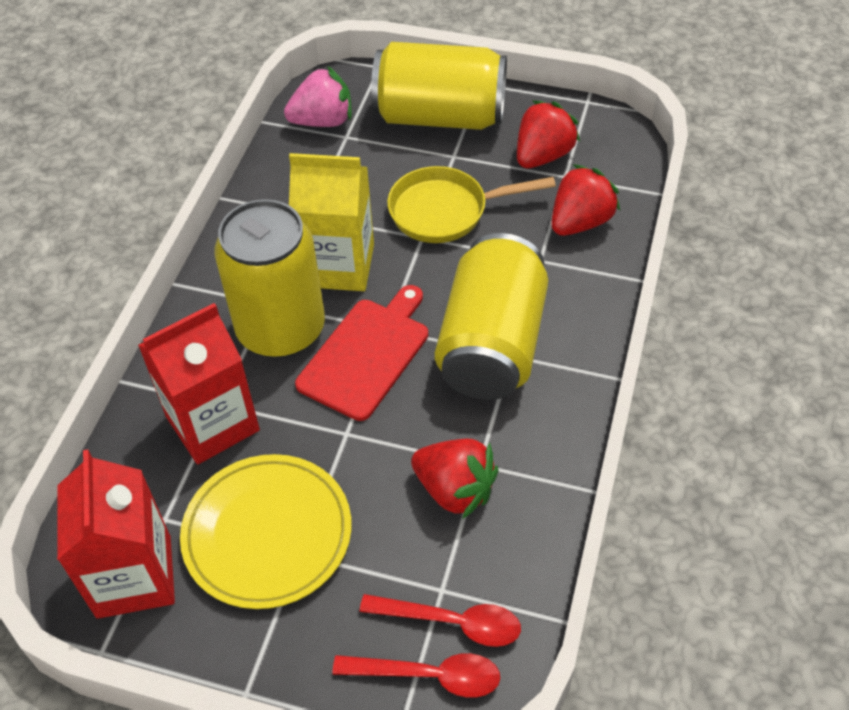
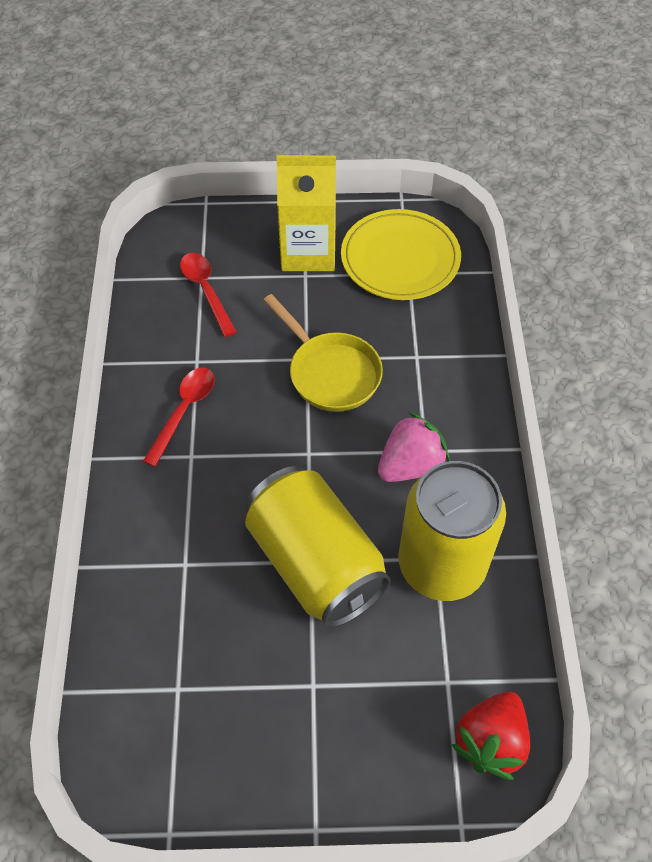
red carton: [57,449,175,619] [138,303,260,464] = 2 -> none = 0
red cutting board: [295,285,428,421] = 1 -> none = 0
red strawberry: [411,439,498,519] [517,100,580,168] [551,164,620,236] = 3 -> [452,691,530,780] = 1
yellow can: [214,199,325,358] [371,42,507,130] [435,233,548,400] = 3 -> [245,466,391,628] [398,461,506,601] = 2

